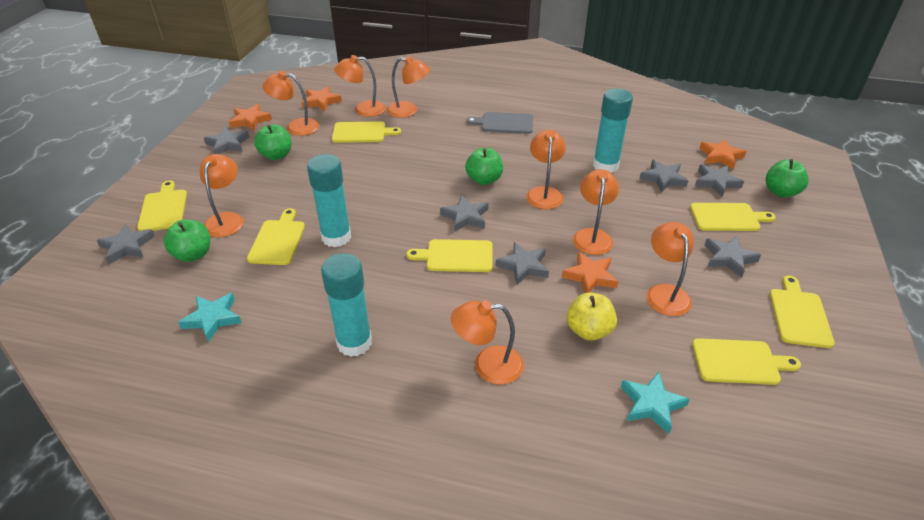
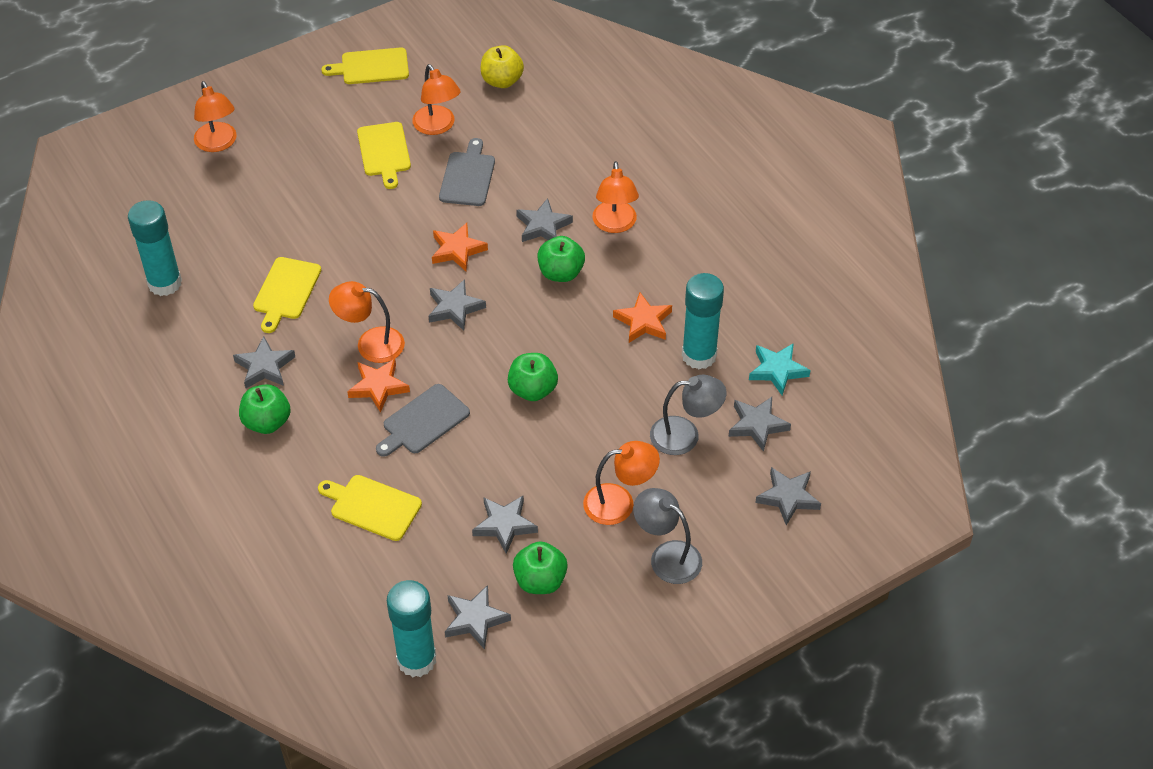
grey cutting board: [466,112,533,134] = 1 -> [376,384,470,457] [439,138,495,206] = 2
grey lamp: none = 0 -> [633,488,702,584] [650,375,726,455] = 2
orange lamp: [200,154,244,237] [262,71,319,136] [334,55,386,117] [387,56,430,118] [451,300,524,385] [526,130,566,209] [573,169,619,255] [646,222,694,316] = 8 -> [194,81,237,152] [329,281,405,363] [412,64,461,135] [583,441,660,525] [592,161,639,233] = 5
orange star: [229,104,272,131] [302,86,342,112] [562,252,618,293] [699,139,747,169] = 4 -> [347,359,410,413] [432,223,488,271] [613,292,672,343] = 3
turquoise star: [178,293,242,342] [621,372,690,434] = 2 -> [749,343,810,395] = 1
yellow cutting board: [137,180,187,231] [247,208,305,265] [332,121,401,143] [406,239,493,272] [690,203,776,231] [692,338,801,385] [770,276,835,348] = 7 -> [253,257,321,333] [318,475,422,541] [321,48,409,84] [357,122,411,189] = 4

